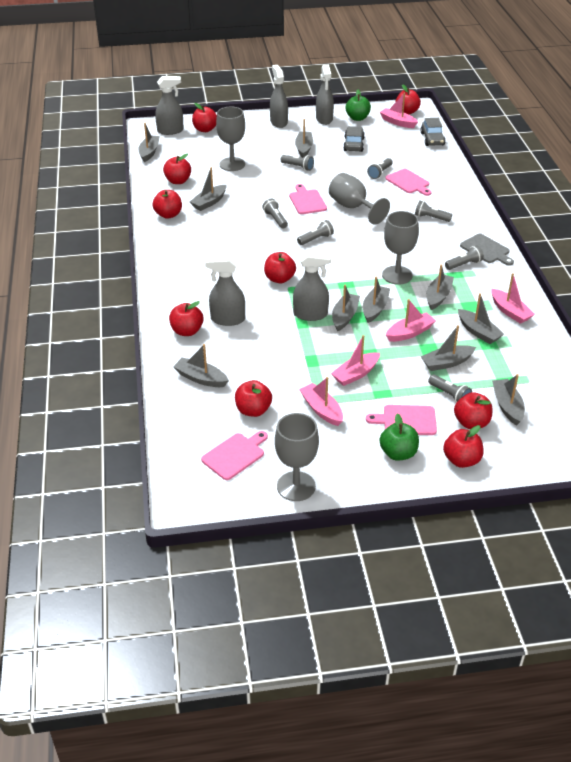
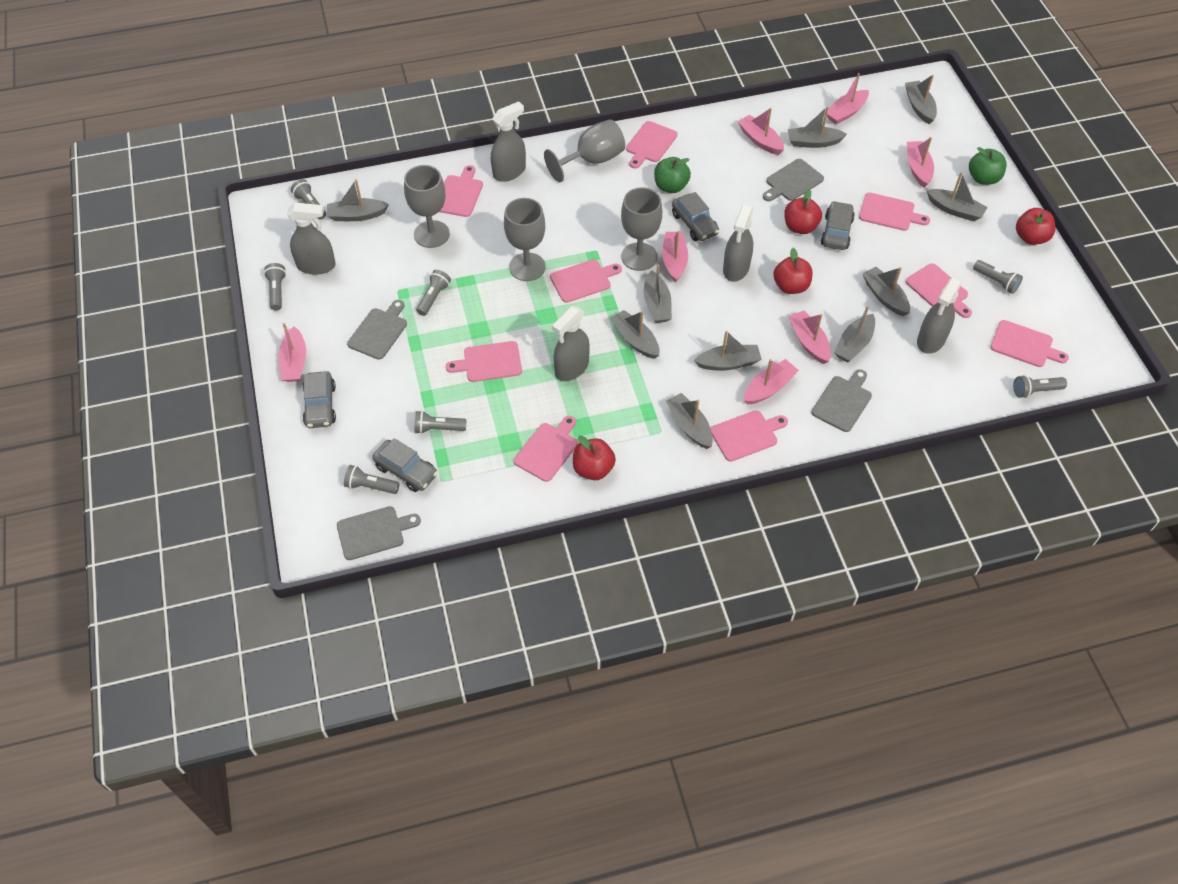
grey car: [343,126,365,152] [420,118,446,146] = 2 -> [303,371,336,428] [372,438,438,492] [672,192,719,241] [821,201,855,250] = 4
grey cutting board: [460,234,514,266] = 1 -> [337,506,421,560] [347,300,407,360] [763,159,824,201] [811,369,872,432] = 4
pink boat: [299,377,343,426] [331,335,380,386] [380,93,418,128] [386,299,436,342] [491,273,535,324] = 5 -> [278,323,306,382] [662,231,688,282] [738,108,784,155] [744,359,799,405] [789,311,831,364] [827,73,869,125] [907,137,934,187] = 7
pink cutting board: [201,431,268,480] [289,184,327,214] [366,405,437,435] [385,169,431,196] = 4 -> [439,165,483,217] [446,341,522,382] [513,416,578,482] [550,259,622,303] [626,121,678,169] [711,410,788,462] [859,193,930,231] [906,263,972,318] [990,320,1069,367] = 9
red apple: [153,190,182,219] [163,154,191,184] [169,301,203,336] [192,103,217,132] [235,380,272,417] [264,252,296,283] [395,84,421,114] [443,425,484,468] [454,392,492,429] = 9 -> [573,435,616,480] [773,248,813,294] [784,189,822,234] [1016,208,1055,245] = 4

